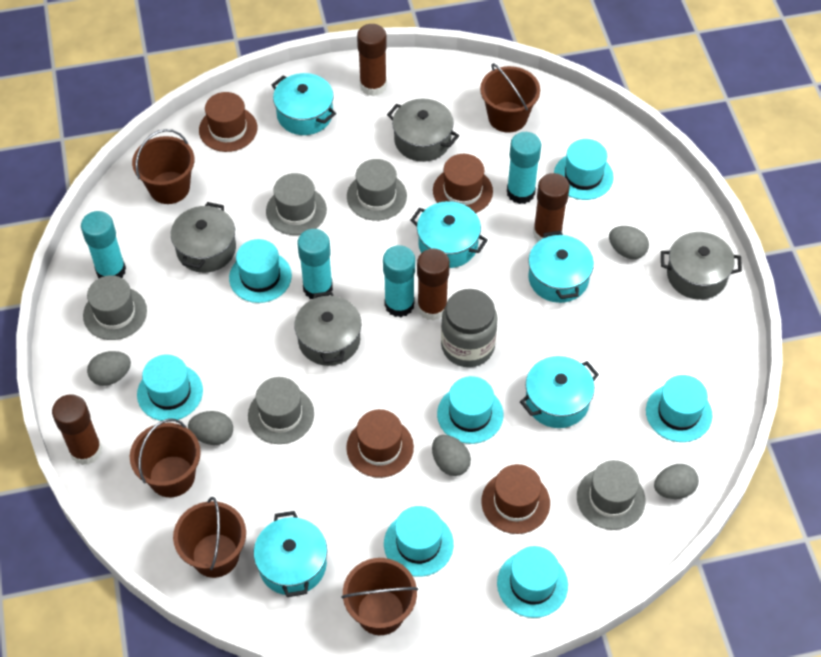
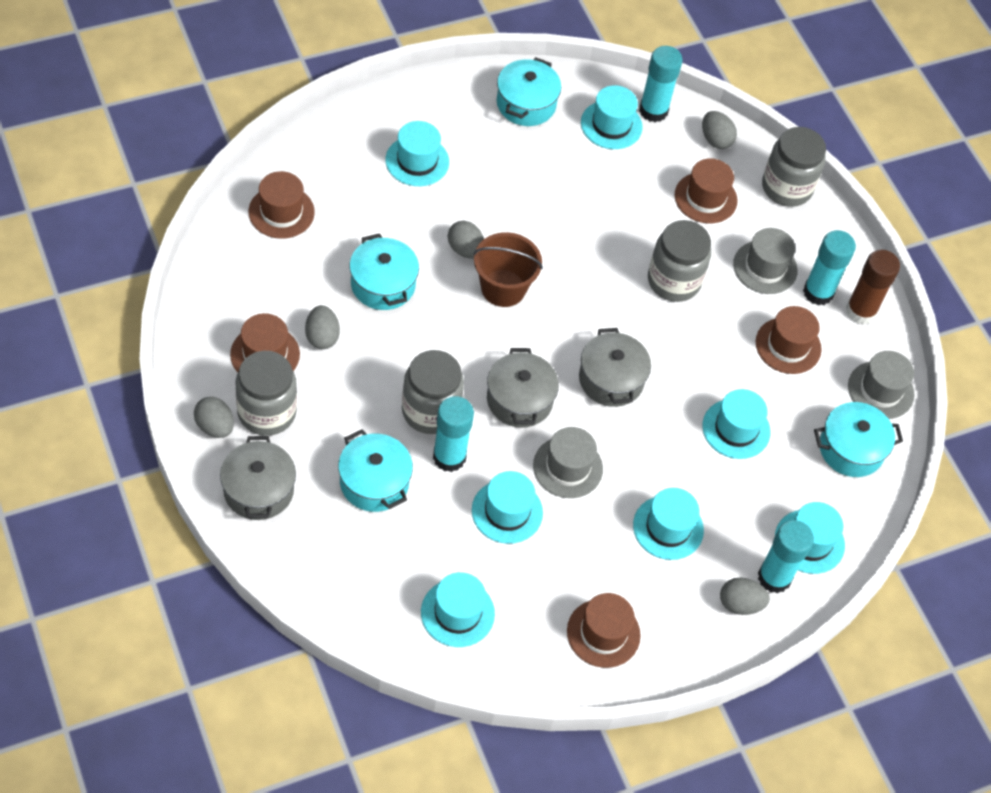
brown bucket: [130,418,201,497] [132,129,195,204] [173,497,246,578] [341,558,418,635] [480,63,540,133] = 5 -> [473,232,543,307] = 1
brown glue stick: [52,394,102,465] [357,24,387,96] [417,249,450,321] [533,173,570,242] = 4 -> [846,250,900,325] = 1
brown hat: [199,92,257,152] [346,409,414,478] [433,154,493,213] [481,464,550,534] = 4 -> [230,313,300,372] [249,171,315,239] [567,593,641,668] [675,158,737,224] [756,306,822,374] = 5
grey hat: [83,275,147,340] [248,377,314,444] [266,173,327,235] [347,159,407,221] [577,460,645,530] = 5 -> [533,427,603,498] [733,228,798,294] [848,351,914,419] = 3
grey jar: [441,289,498,367] = 1 -> [235,351,297,436] [402,350,464,434] [648,220,711,302] [762,127,826,207] = 4
grey pot: [171,202,236,273] [294,291,361,366] [387,99,459,162] [661,232,742,299] = 4 -> [220,436,296,520] [487,348,559,428] [579,328,651,407] = 3
turquoise pot: [254,511,327,597] [272,73,336,135] [410,201,488,268] [520,356,599,428] [528,231,594,303] = 5 -> [338,430,413,512] [349,233,419,310] [497,57,561,126] [814,402,903,477] = 4

